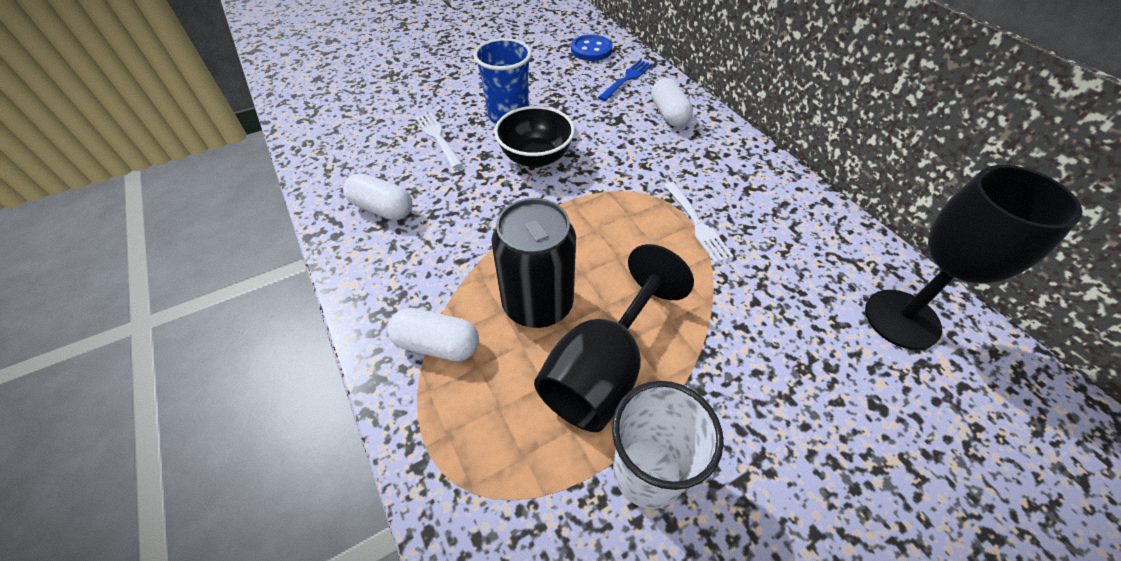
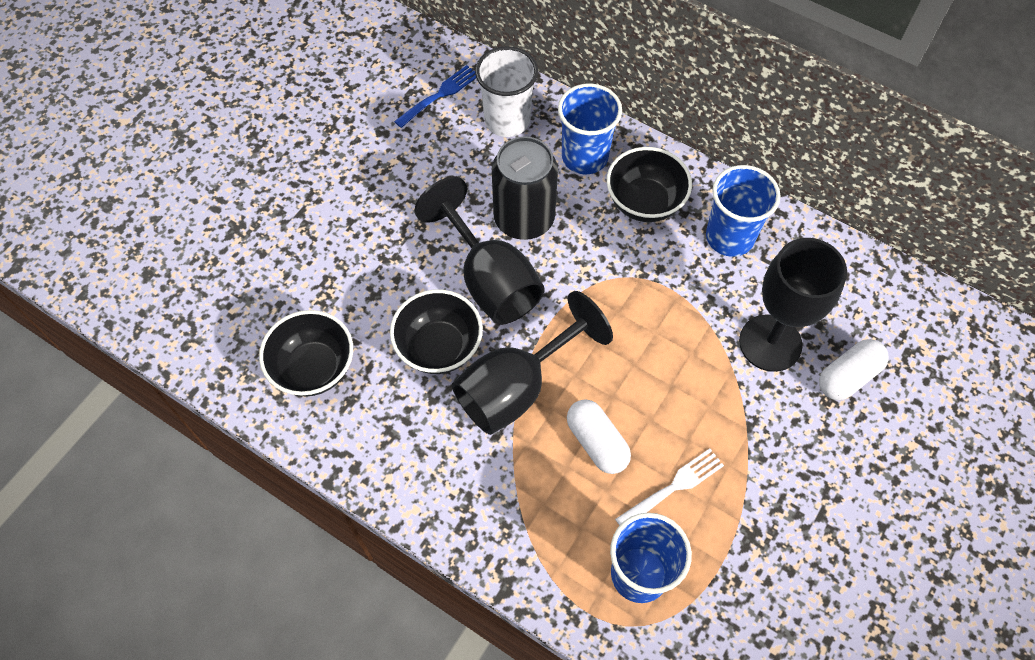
black bowl: [494,106,575,168] = 1 -> [259,310,353,396] [390,289,483,374] [607,147,692,222] = 3
black goblet: [534,244,694,432] [865,165,1083,350] = 2 -> [414,177,545,325] [452,291,613,435] [739,238,847,372] = 3
blue button: [571,34,613,61] = 1 -> none = 0
blue cup: [473,38,532,124] = 1 -> [558,83,622,174] [610,513,692,603] [706,165,781,257] = 3
white capsule: [344,173,413,220] [388,308,479,361] [651,78,693,127] = 3 -> [567,399,631,474] [819,339,889,400] = 2
white fork: [415,112,462,168] [664,182,734,263] = 2 -> [615,448,724,526] = 1

